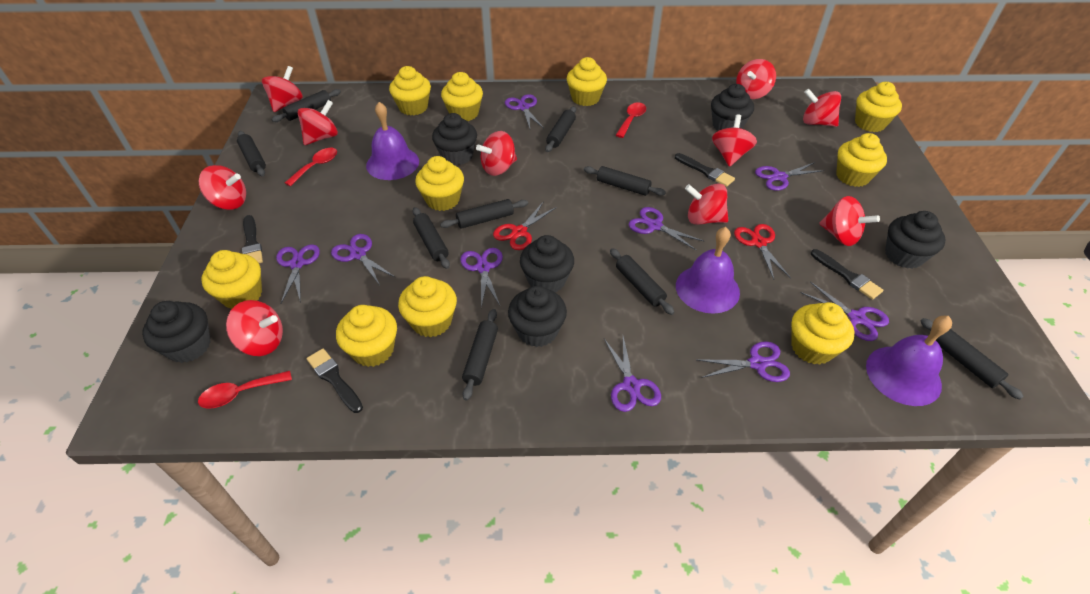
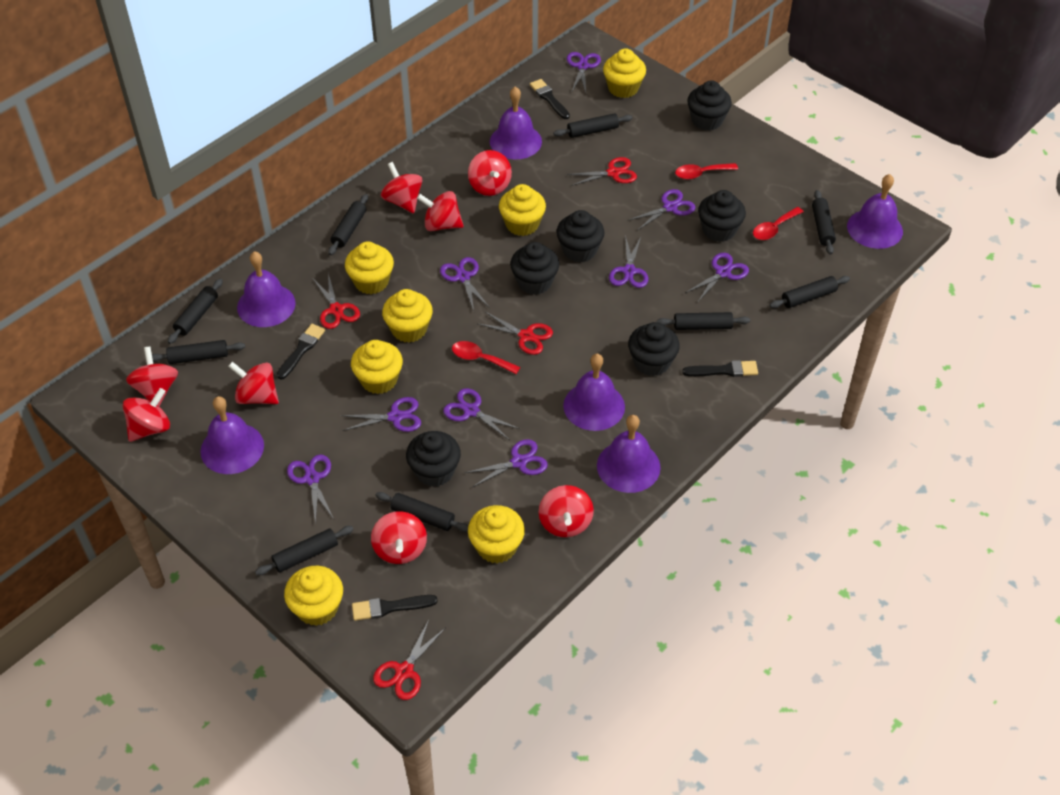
purple bell: [366,102,419,180] [676,227,740,314] [866,316,952,406] = 3 -> [200,396,264,474] [237,251,296,327] [490,87,542,159] [563,354,625,431] [597,415,661,493] [847,174,903,249] = 6
red scissors: [493,201,557,250] [734,224,791,279] = 2 -> [313,274,360,329] [373,620,445,700] [478,312,553,355] [567,157,637,186] = 4
red spinning top: [199,165,246,210] [226,300,283,356] [262,66,303,112] [298,100,338,145] [476,131,517,176] [685,183,728,225] [712,114,757,167] [736,59,776,99] [803,89,841,127] [819,196,880,246] = 10 -> [123,388,170,442] [126,347,178,407] [228,362,279,404] [371,511,427,564] [381,162,422,213] [417,191,464,231] [468,150,512,196] [539,485,594,537] = 8
yellow cupcake: [201,250,262,309] [336,305,397,367] [389,66,431,116] [398,276,457,337] [415,156,464,211] [441,72,483,121] [567,57,607,106] [791,302,855,365] [836,133,887,187] [855,82,902,132] = 10 -> [284,566,343,626] [345,241,394,294] [351,340,403,394] [382,289,433,343] [468,505,525,564] [499,184,546,236] [603,48,646,98] = 7

